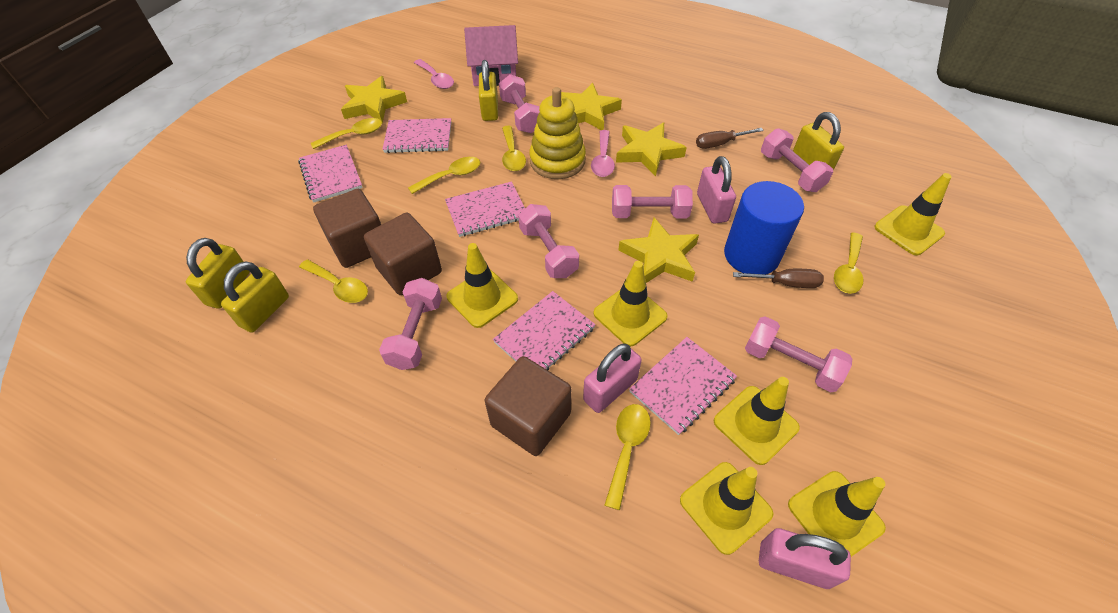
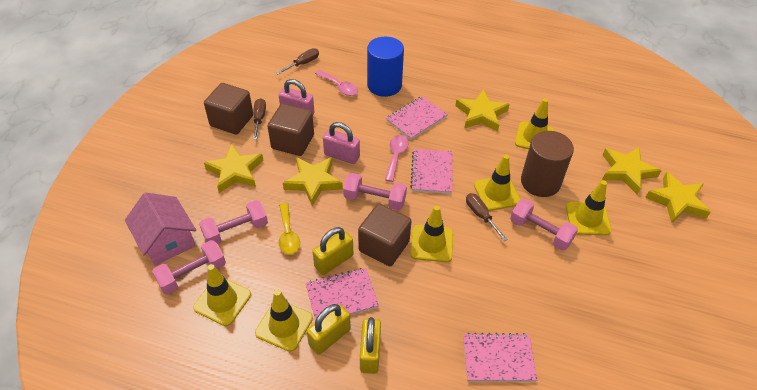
brown cylinder: none = 0 -> [521,131,574,197] = 1
brown screwdriver: [696,128,764,149] [733,269,824,288] = 2 -> [253,98,266,140] [276,48,319,75] [466,193,508,241] = 3
pink dumbbell: [379,278,442,370] [499,74,540,133] [518,204,579,278] [612,185,693,218] [745,316,852,392] [761,128,833,192] = 6 -> [152,240,226,295] [199,200,268,244] [343,173,407,210] [510,199,578,250] = 4
pink notebook: [298,145,363,203] [382,118,451,153] [445,181,525,237] [493,291,596,370] [629,337,737,435] = 5 -> [305,268,379,321] [386,96,448,140] [410,149,453,194] [463,333,537,382] = 4
pink padlock: [583,344,642,413] [697,156,736,224] [759,528,851,589] = 3 -> [279,79,314,115] [323,122,360,164] = 2
yellow padlock: [186,238,250,309] [221,261,289,333] [479,60,498,121] [793,112,844,171] = 4 -> [307,304,351,355] [312,227,353,275] [360,317,381,374] = 3
yellow spoon: [299,259,368,303] [311,118,382,149] [408,157,480,194] [502,126,526,171] [604,404,651,510] [834,232,863,294] = 6 -> [279,203,300,255] = 1
yellow stacking toy: [529,87,586,179] = 1 -> none = 0
yellow star: [341,76,407,124] [561,83,622,130] [616,122,687,177] [618,218,699,283] = 4 -> [204,144,264,193] [283,157,343,206] [456,90,510,132] [602,147,662,194] [645,172,711,223] = 5

